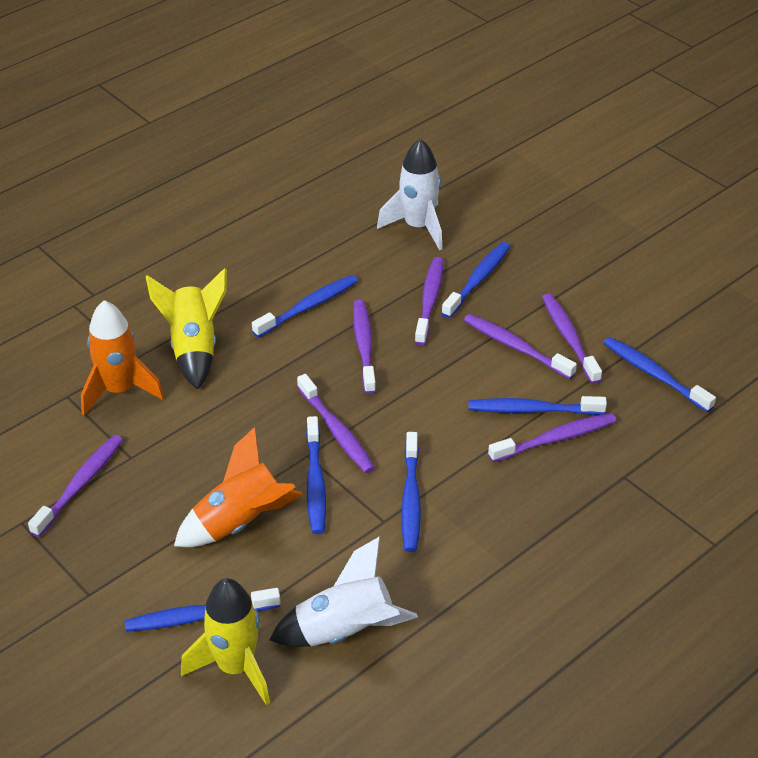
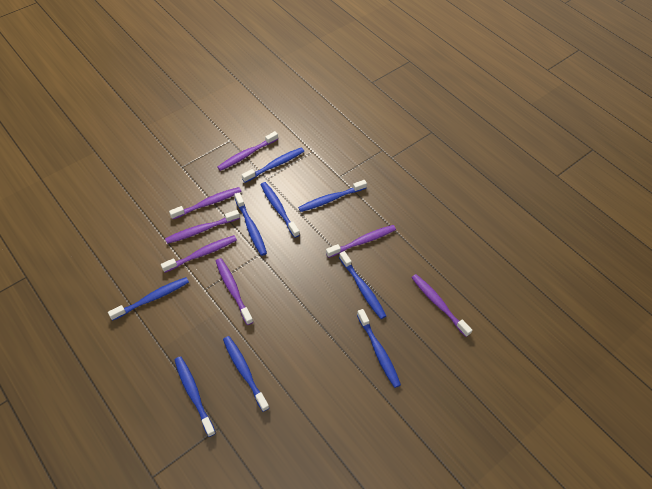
blue toothbrush: [125,588,281,632] [252,275,358,337] [306,416,326,534] [401,432,421,552] [441,242,510,318] [468,396,607,415] [604,337,716,412] = 7 -> [108,277,189,320] [175,356,216,437] [223,336,269,412] [234,192,267,256] [242,147,304,183] [260,182,300,238] [298,180,367,212] [339,251,386,319] [357,309,401,388] = 9
orange rocket: [81,300,164,415] [174,427,303,547] = 2 -> none = 0
white rocket: [269,537,418,647] [377,139,443,250] = 2 -> none = 0
yellow rocket: [146,268,227,390] [181,578,270,705] = 2 -> none = 0

